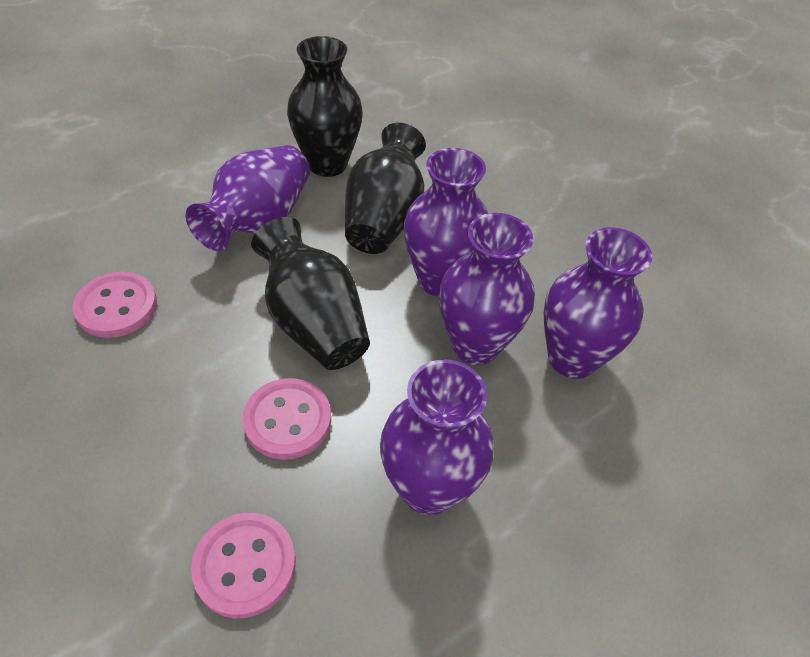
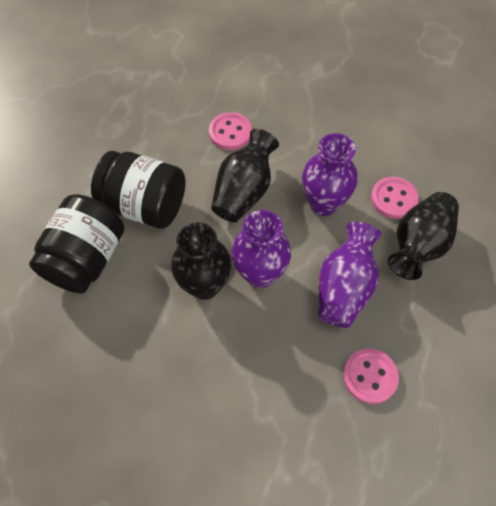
black jar: none = 0 -> [29,194,124,294] [91,151,186,229] = 2
purple vase: [186,145,310,251] [380,359,494,515] [404,148,488,297] [439,213,535,365] [544,227,652,379] = 5 -> [232,210,291,288] [302,133,358,216] [318,222,381,328] = 3

